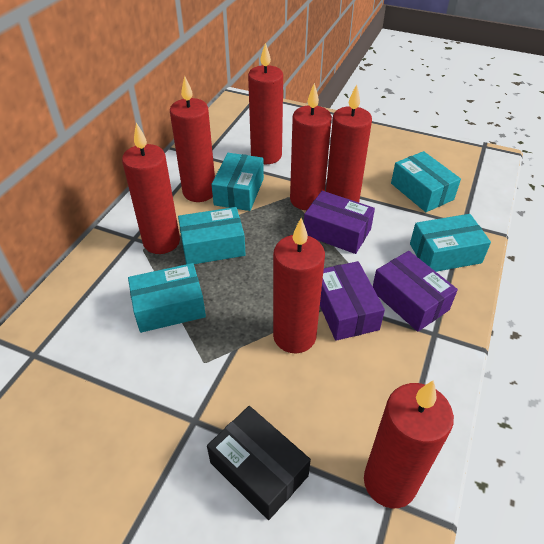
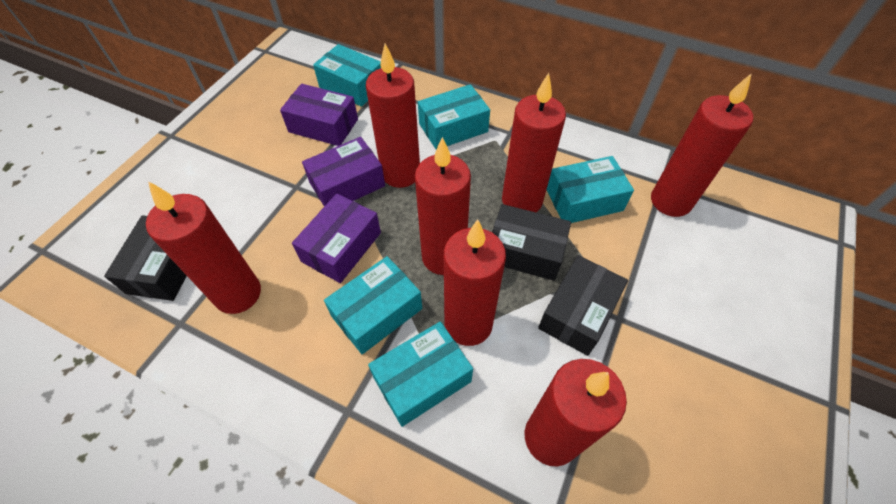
black box: [207,406,311,520] = 1 -> [104,215,187,301] [492,204,571,281] [538,255,628,356] = 3

